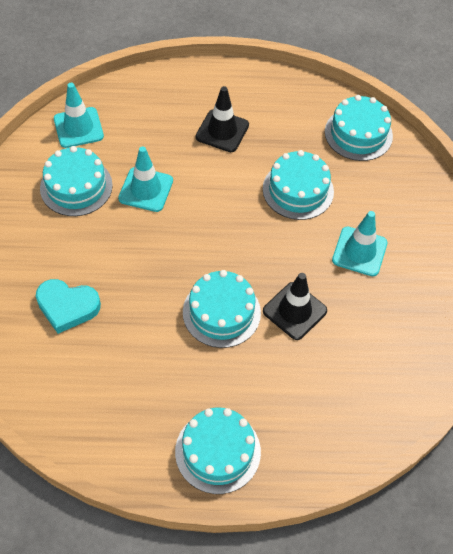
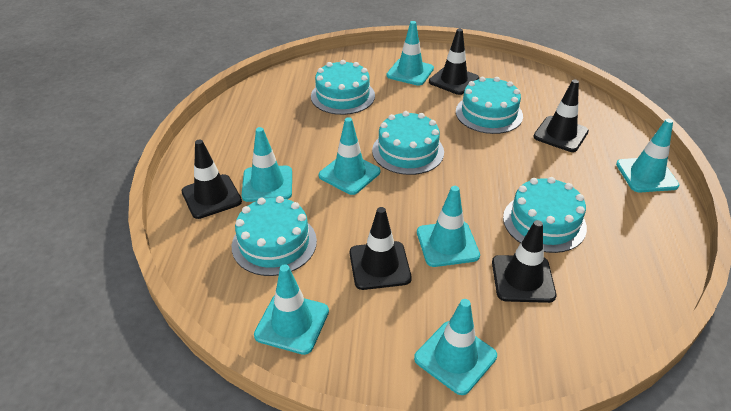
black traffic cone: [196,86,249,152] [263,273,327,340] = 2 -> [181,139,242,219] [350,207,412,290] [429,29,479,95] [492,220,556,303] [533,80,589,152] = 5
turquoise heart: [36,279,101,334] = 1 -> none = 0
turquoise traffic cone: [54,83,104,148] [118,146,173,212] [332,211,388,276] = 3 -> [242,127,292,202] [254,264,329,355] [319,117,381,195] [386,21,434,86] [414,299,497,395] [417,186,480,267] [616,119,679,192] = 7

